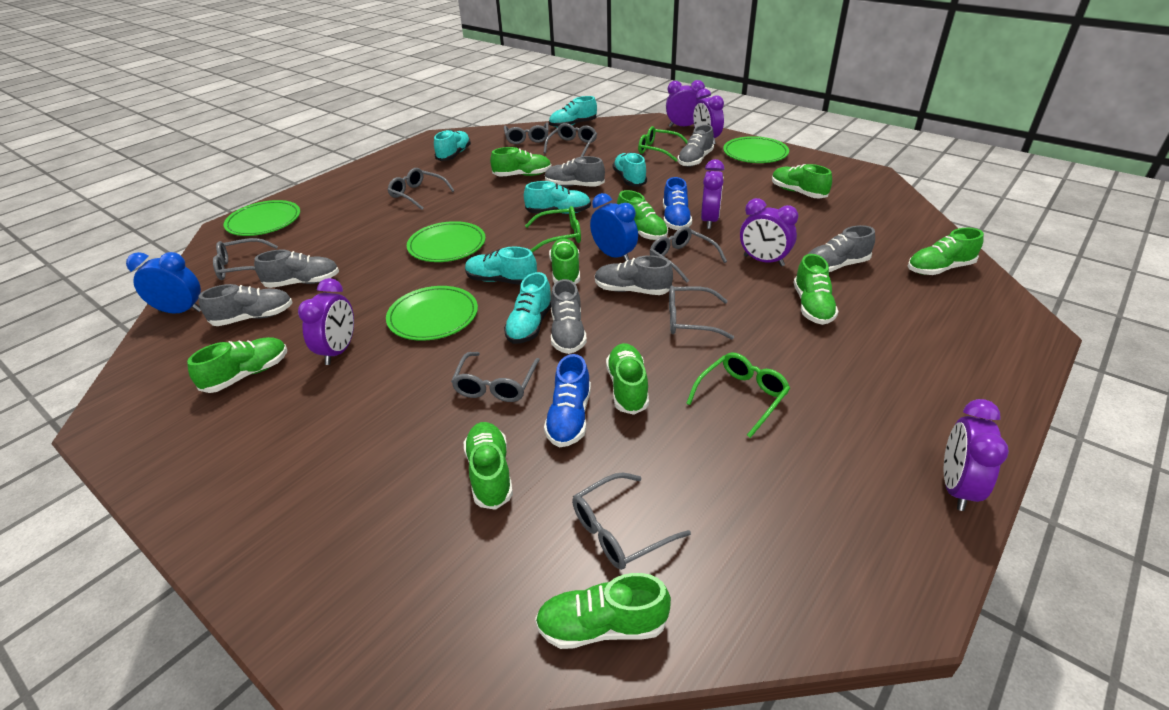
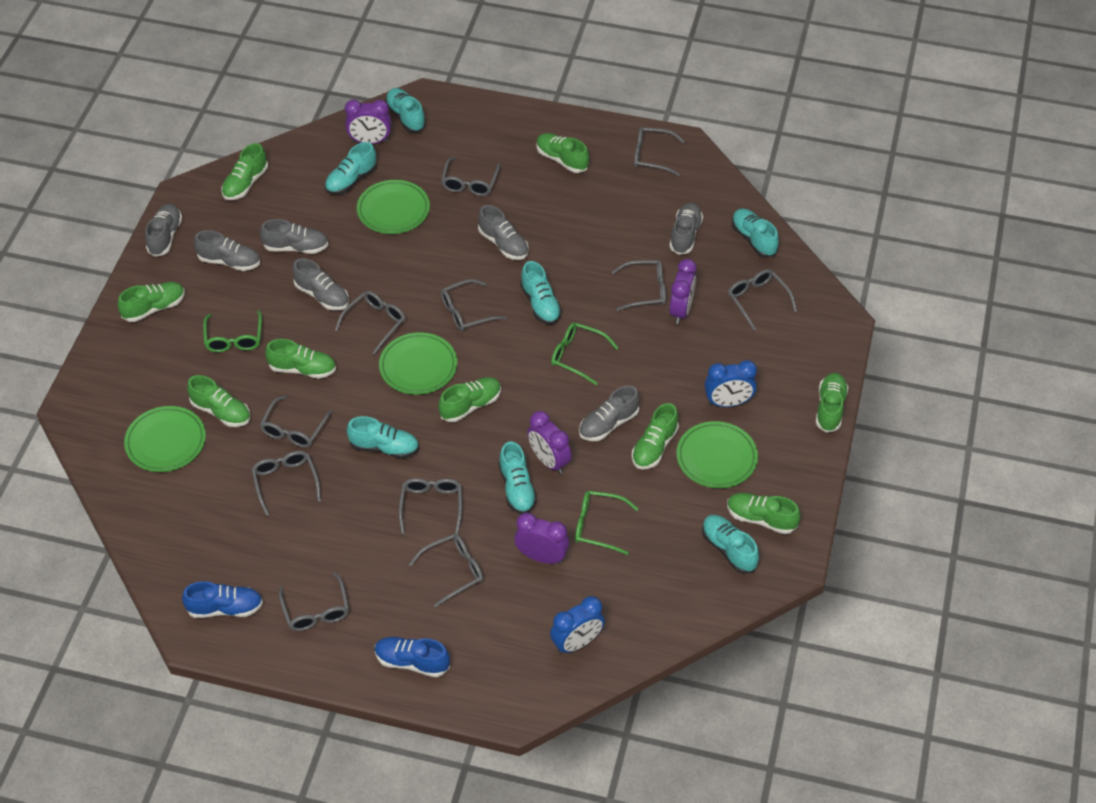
green shoe: [187,337,287,393] [463,422,513,510] [490,147,552,177] [535,573,671,649] [549,239,580,284] [606,343,649,415] [617,190,668,240] [772,164,832,198] [793,254,839,325] [908,228,984,275] = 10 -> [118,282,185,322] [187,375,250,427] [221,143,268,200] [265,339,336,379] [439,377,501,422] [537,133,589,173] [632,403,679,469] [727,493,800,534] [816,373,849,433] = 9
grey glasses: [213,238,278,280] [388,168,454,210] [451,352,540,402] [504,122,549,144] [544,123,597,157] [572,472,691,570] [650,226,727,283] [669,285,734,340] = 8 -> [252,451,321,516] [260,395,333,448] [279,572,349,631] [335,291,406,355] [399,478,462,535] [409,534,483,607] [441,157,500,196] [441,279,507,331] [612,260,666,311] [634,127,685,176] [728,269,797,331] = 11
purple clock: [298,278,354,365] [666,80,705,127] [693,89,724,144] [701,159,725,229] [740,198,798,266] [944,399,1009,511] = 6 -> [345,100,391,144] [514,513,569,564] [528,411,571,474] [669,259,697,324] = 4
turquoise shoe: [434,130,471,161] [465,247,537,285] [504,272,551,344] [524,181,591,214] [549,96,597,128] [613,152,647,187] = 6 -> [325,142,377,194] [347,416,419,459] [385,88,426,132] [499,442,537,514] [520,261,562,324] [702,515,759,574] [732,209,779,257] = 7

